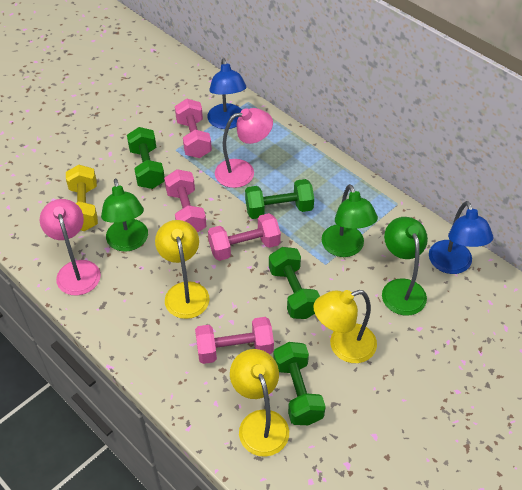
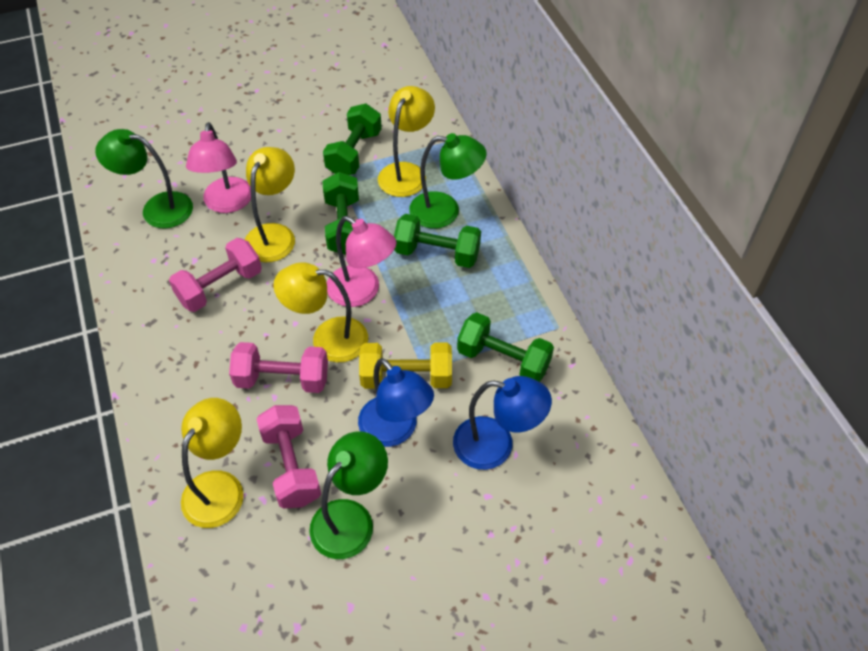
pink dumbbell: [164,169,206,233] [175,99,212,158] [195,317,274,364] [208,213,281,261] = 4 -> [169,238,262,312] [229,342,328,393] [256,405,321,509] = 3
yellow lamp: [155,220,210,319] [230,349,289,457] [313,290,377,363] = 3 -> [181,398,244,528] [245,147,295,262] [273,262,368,362] [378,86,435,197] = 4

